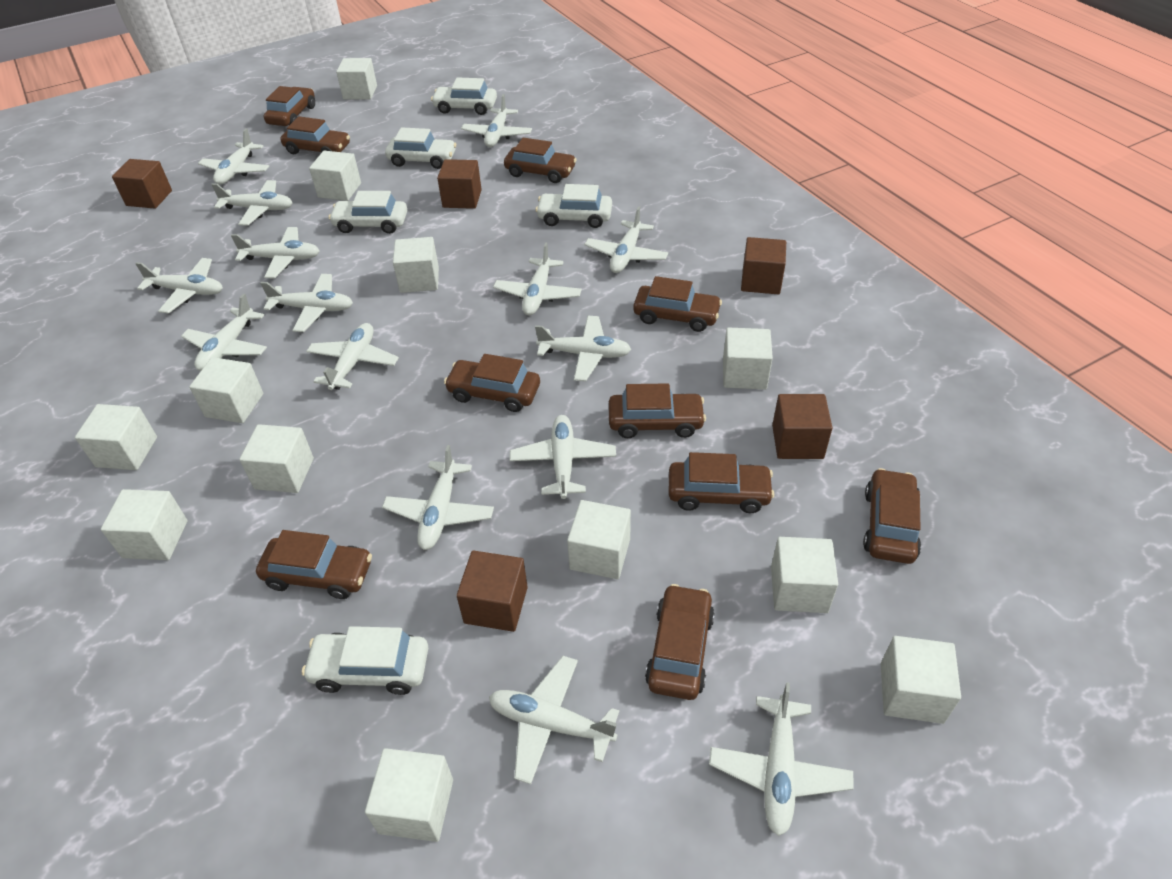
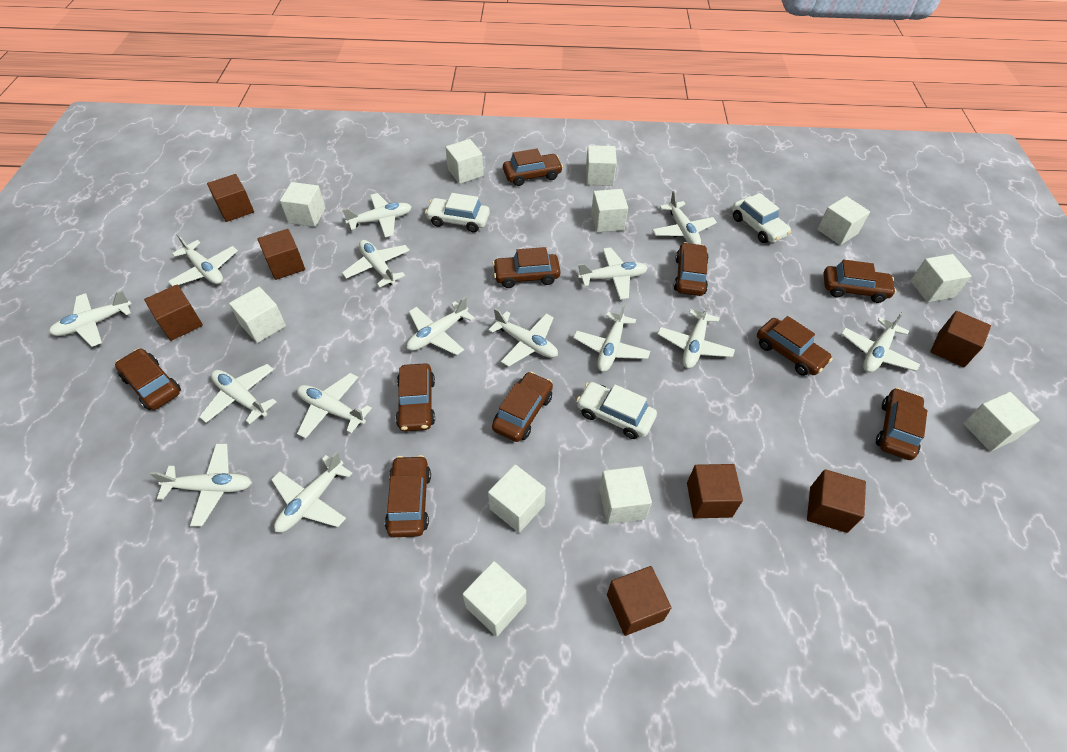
brown cube: [112,159,172,209] [437,159,482,209] [456,550,528,632] [741,237,786,294] [772,394,832,459] = 5 -> [144,285,203,341] [207,174,254,222] [257,229,305,280] [607,566,672,636] [687,464,743,518] [807,469,866,533] [930,311,991,367] = 7
white car: [302,626,428,695] [329,191,407,234] [385,127,456,169] [431,77,497,115] [535,184,612,228] = 5 -> [425,193,490,232] [576,382,657,439] [732,193,791,243] = 3
white cube: [75,404,157,470] [101,489,188,560] [189,357,263,423] [239,424,314,493] [309,151,361,201] [336,58,377,99] [365,748,453,842] [393,237,439,293] [567,500,631,579] [723,327,773,389] [771,537,838,613] [881,636,961,724] = 12 -> [229,287,286,343] [280,182,326,227] [446,139,483,184] [463,561,526,637] [488,464,546,533] [586,145,617,186] [591,189,628,232] [599,466,652,524] [817,196,870,245] [910,254,971,302] [963,392,1040,452] = 11

